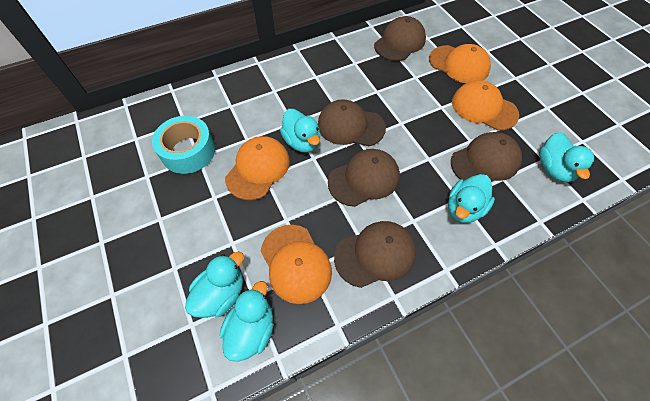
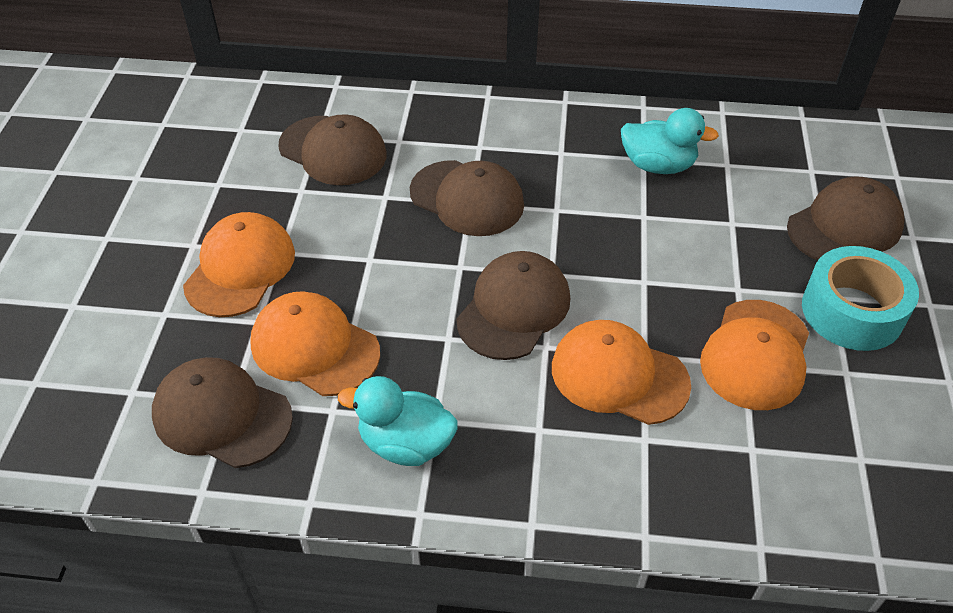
turquoise duck: [185,252,244,318] [220,281,273,362] [280,109,320,153] [448,174,495,223] [539,132,594,182] = 5 -> [338,376,458,466] [621,108,719,174] = 2

